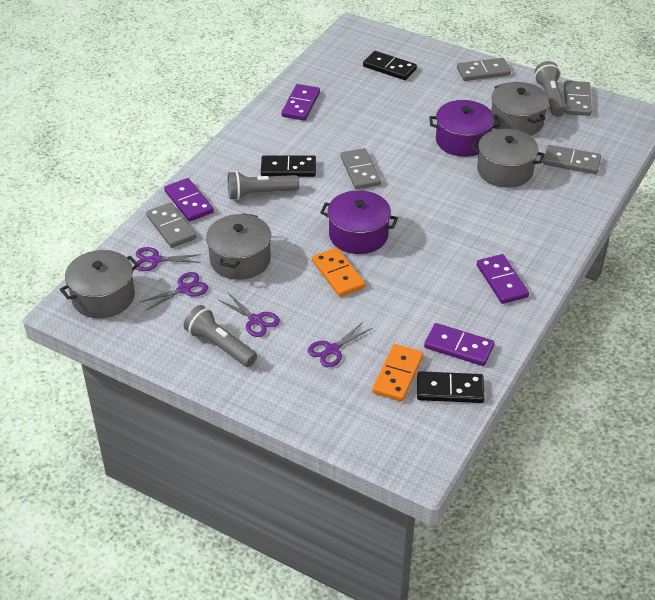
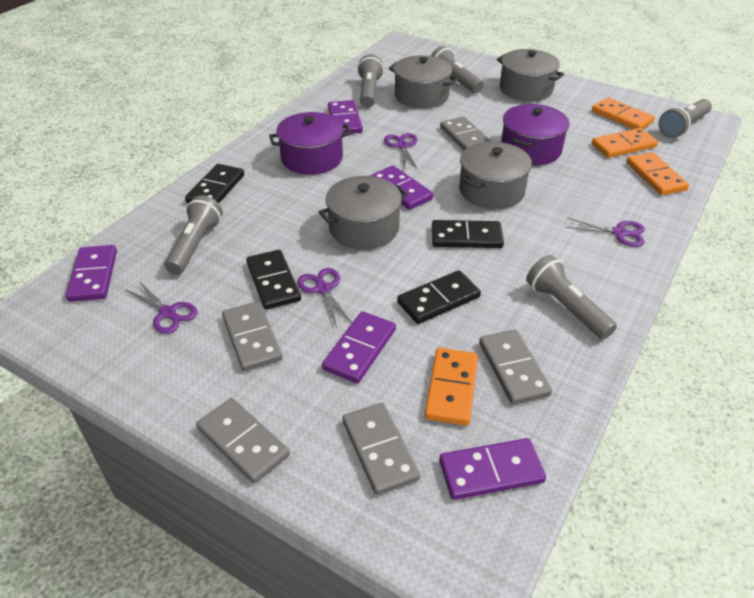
black domino: [261,155,316,177] [363,51,417,80] [417,371,485,403] = 3 -> [185,164,244,203] [246,250,301,310] [397,270,481,324] [432,220,504,248] = 4
grey flashlight: [184,305,257,367] [228,171,299,200] [534,61,566,117] = 3 -> [164,195,223,275] [357,54,384,108] [431,46,483,93] [526,255,617,339] [659,99,712,138] = 5
orange domino: [312,248,365,297] [372,344,423,401] = 2 -> [425,348,478,426] [592,97,655,129] [592,128,658,158] [626,152,689,195] = 4
purple domino: [164,178,214,222] [281,84,320,121] [424,323,494,366] [477,254,529,304] = 4 -> [66,245,117,302] [322,311,396,384] [328,100,363,134] [370,165,433,210] [439,438,546,500] = 5

